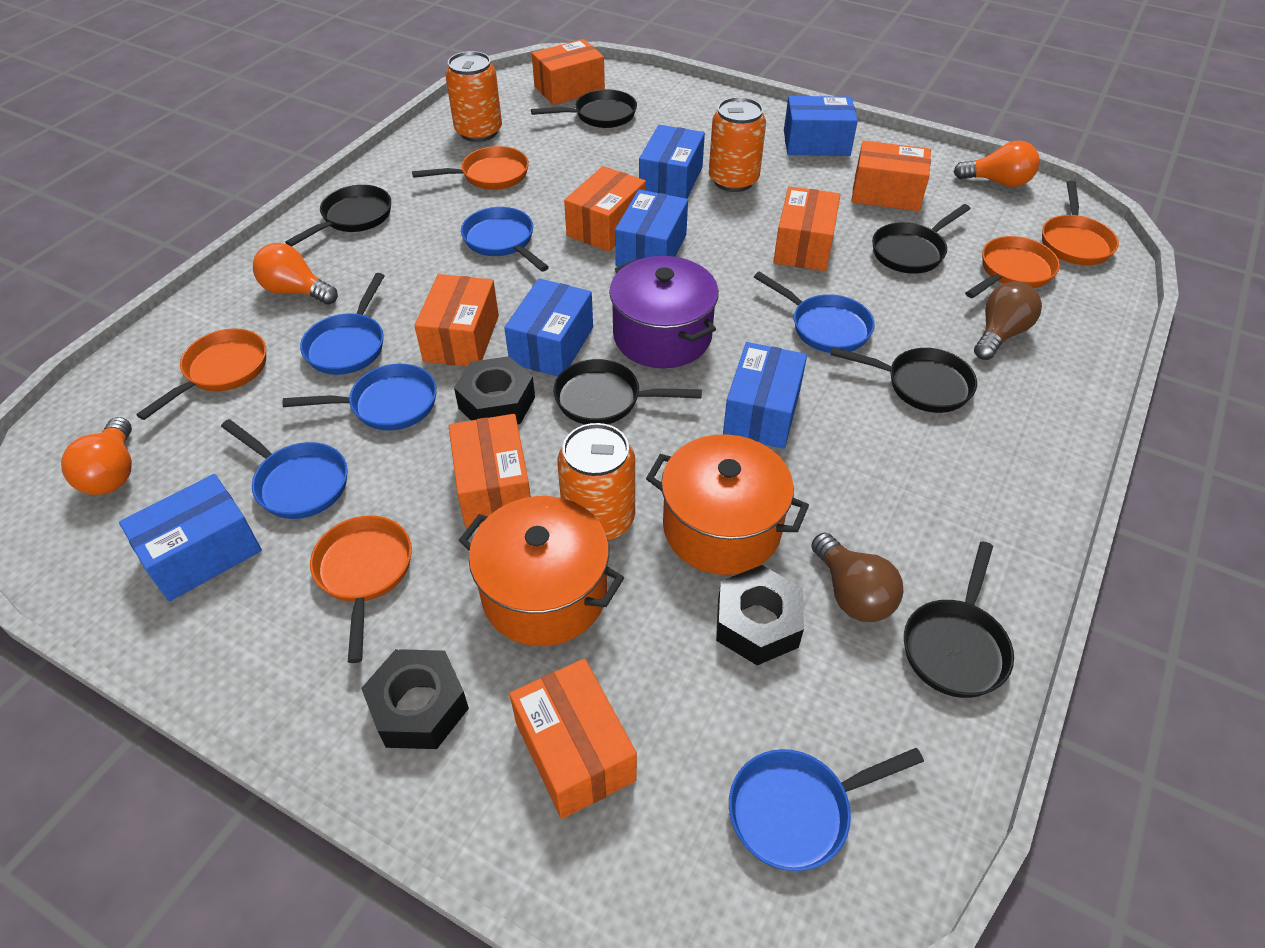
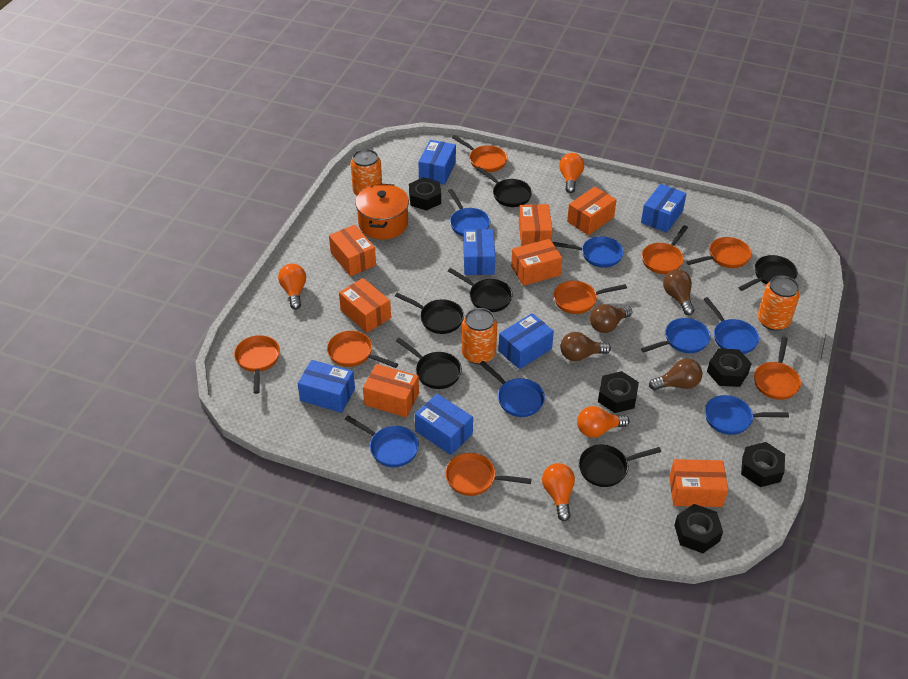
black nut: [361,649,469,749] [454,356,535,424] [716,565,804,665] = 3 -> [409,177,441,211] [598,371,639,413] [675,504,723,553] [707,348,752,387] [741,442,785,487] = 5
blue pan: [221,419,348,519] [282,363,437,431] [300,273,385,375] [461,207,549,272] [729,748,924,871] [754,272,875,353] = 6 -> [345,415,419,467] [448,189,490,237] [480,361,545,417] [553,236,624,268] [641,318,711,353] [703,297,759,354] [705,395,789,435] = 7
brown light bulb: [811,532,903,622] [974,281,1042,360] = 2 -> [561,332,611,361] [590,304,632,333] [649,359,702,390] [663,269,694,315] = 4
orange light bulb: [61,417,132,495] [253,243,338,305] [953,141,1040,187] = 3 -> [278,263,306,310] [542,463,575,521] [559,153,584,193] [577,406,630,438] = 4
orange pan: [136,328,266,420] [310,515,412,663] [412,146,529,190] [965,236,1060,298] [1042,181,1119,265] = 5 -> [234,335,280,394] [327,331,398,368] [445,453,531,496] [452,135,508,172] [554,281,627,314] [642,225,688,274] [686,237,752,268] [754,337,801,400] = 8
orange pot: [459,496,624,646] [646,434,809,575] = 2 -> [355,184,409,240] = 1
purple pot: [609,256,719,368] = 1 -> none = 0

